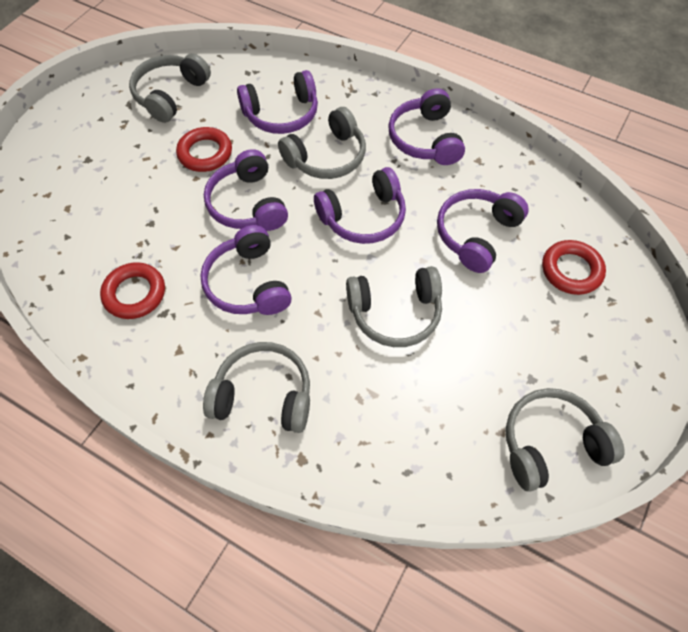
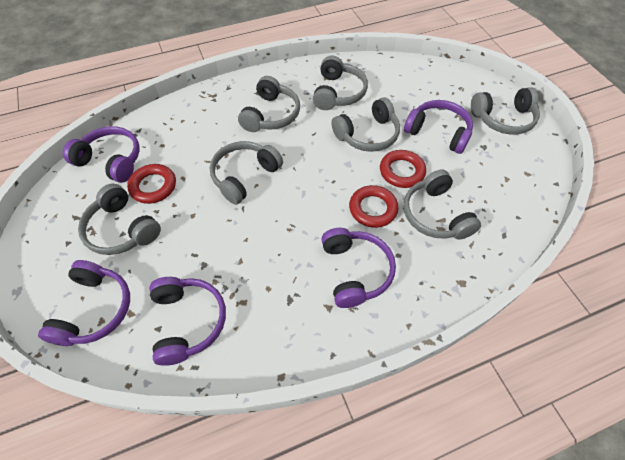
grey headphones: [129,54,211,123] [203,342,310,433] [278,107,366,179] [346,266,442,347] [506,388,625,492] = 5 -> [78,184,161,255] [209,141,283,205] [238,76,300,132] [313,56,368,110] [331,97,400,152] [404,169,481,240] [471,87,540,135] = 7
purple headphones: [200,225,292,315] [204,149,288,231] [237,70,318,134] [314,167,406,244] [388,88,465,165] [437,189,529,273] = 6 -> [38,260,130,346] [63,126,140,183] [150,277,226,366] [321,228,396,308] [404,100,473,154] = 5

